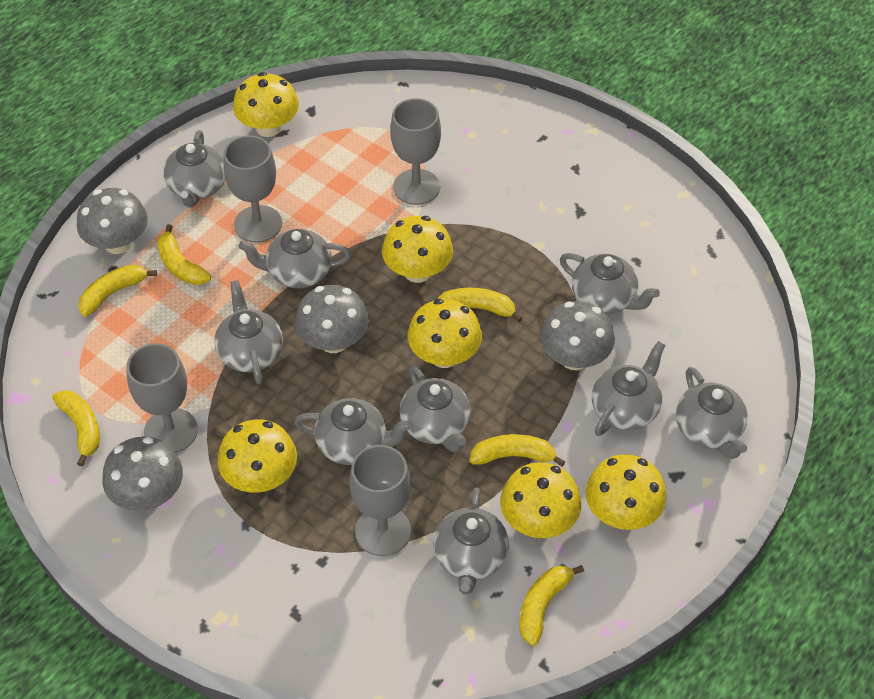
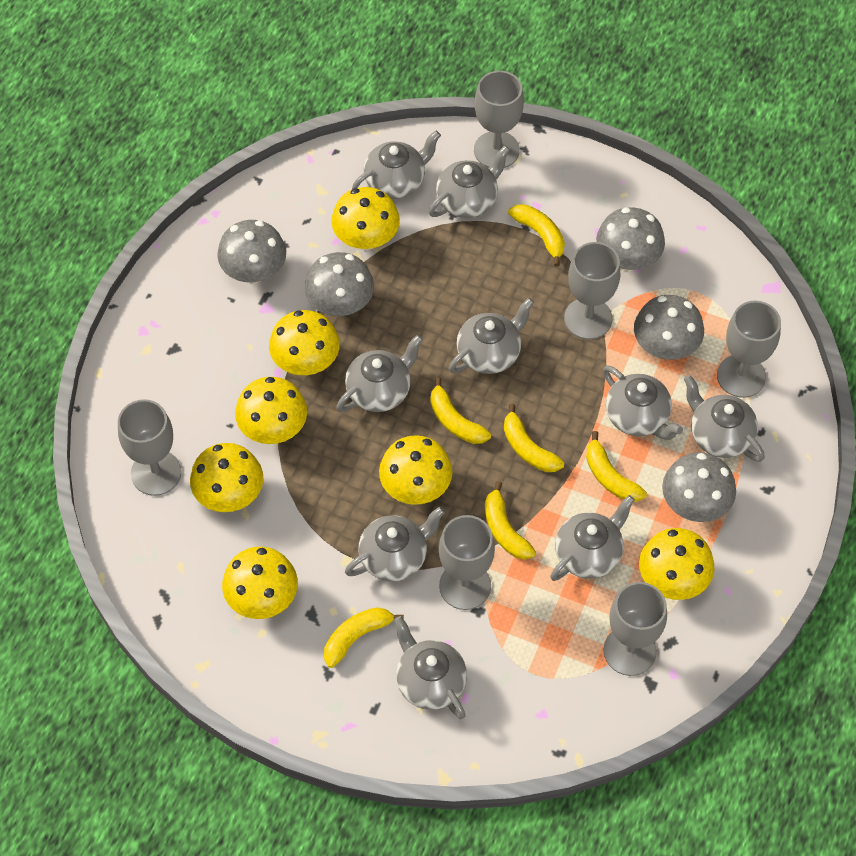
grey goblet: [126,343,198,453] [223,135,282,243] [350,445,411,556] [390,98,441,205] = 4 -> [118,399,182,496] [439,515,495,610] [474,71,524,168] [564,242,620,339] [603,582,667,676] [717,301,781,398] = 6
grey mushroom: [77,188,148,254] [102,436,183,511] [295,285,369,353] [540,301,615,370] = 4 -> [217,220,286,283] [305,252,374,316] [596,207,665,270] [634,295,704,360] [662,452,736,522] = 5
yellow mushroom: [217,419,297,493] [233,72,299,137] [382,216,453,283] [408,299,482,368] [500,462,581,538] [586,454,667,530] = 6 -> [190,443,263,512] [222,547,298,619] [235,377,307,444] [269,310,340,375] [331,187,400,250] [379,435,452,505] [639,528,714,600] = 7

